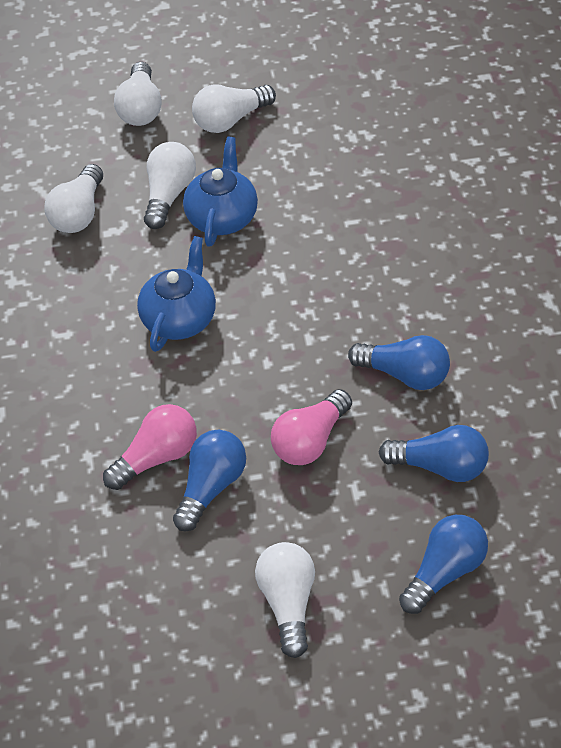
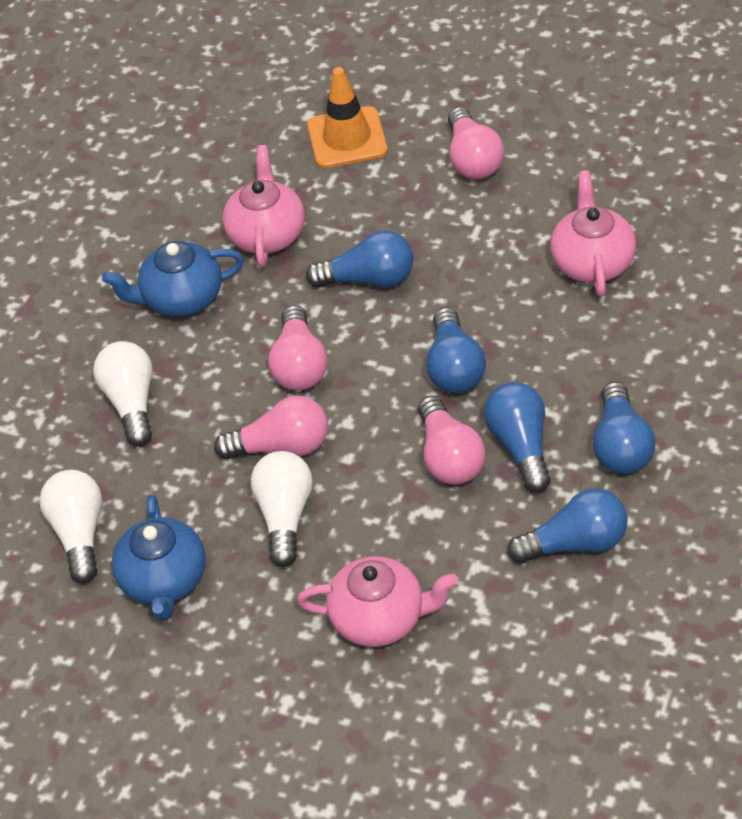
blue light bulb: [173,430,246,532] [348,335,450,390] [379,425,489,482] [399,515,488,614] = 4 -> [306,230,414,288] [426,307,486,394] [484,382,551,493] [507,488,628,563] [593,382,656,474] = 5
orange traffic cone: none = 0 -> [307,67,388,168] = 1
pink light bulb: [103,404,197,490] [271,389,352,465] = 2 -> [214,396,328,460] [268,305,327,391] [418,396,485,485] [448,107,504,180] = 4
pink teapot: none = 0 -> [222,145,305,267] [297,556,458,647] [551,170,636,297] = 3
white light bulb: [44,164,103,233] [114,62,162,126] [144,142,196,229] [192,85,276,133] [255,542,315,658] = 5 -> [39,470,102,583] [93,341,152,447] [251,451,313,567] = 3

